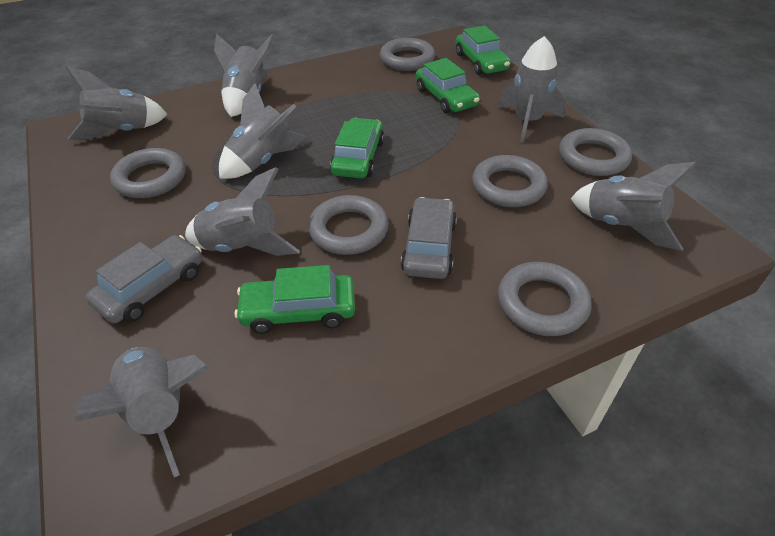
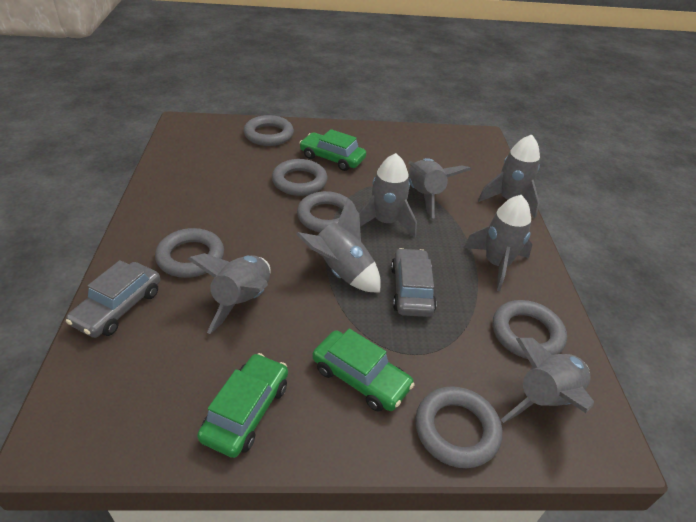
green car: [235,265,355,334] [330,118,384,178] [416,58,480,113] [456,25,511,75] = 4 -> [197,353,288,458] [299,129,366,171] [313,329,415,412] = 3

